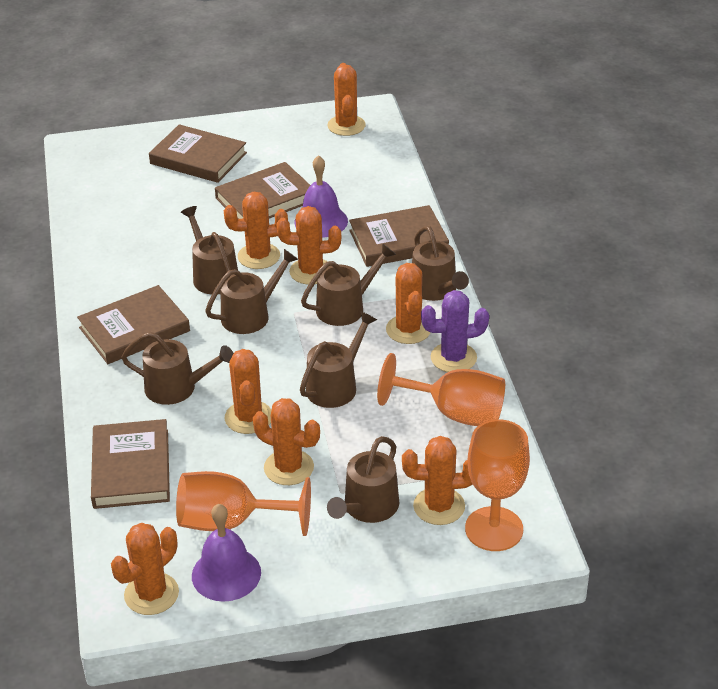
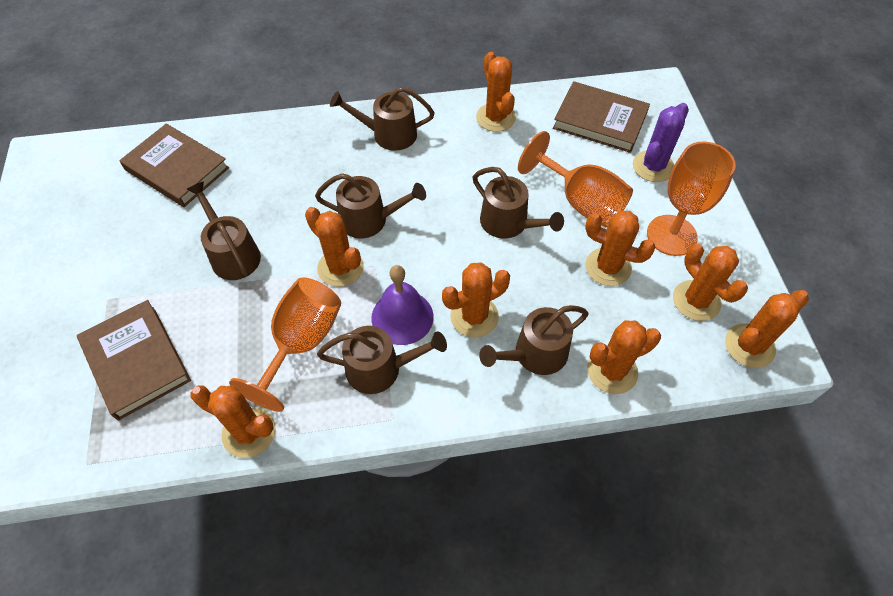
brown book: [77,285,190,364] [91,419,170,509] [149,124,247,183] [215,162,310,219] [349,205,449,267] = 5 -> [77,300,191,421] [119,124,229,207] [553,81,650,153] = 3
brown watering can: [121,332,233,405] [181,206,238,295] [205,249,298,334] [300,311,377,408] [301,243,396,326] [327,436,399,523] [412,226,469,301] = 7 -> [187,181,261,280] [315,173,426,238] [317,326,447,394] [330,87,435,151] [473,167,564,238] [479,305,588,375] = 6
purple bell: [192,504,261,602] [295,155,348,238] = 2 -> [371,265,434,345] = 1

